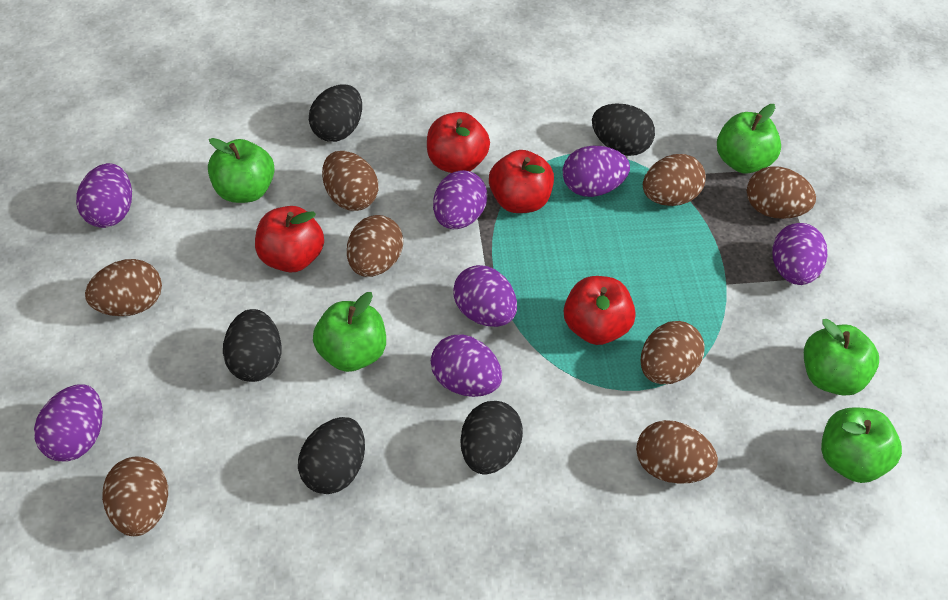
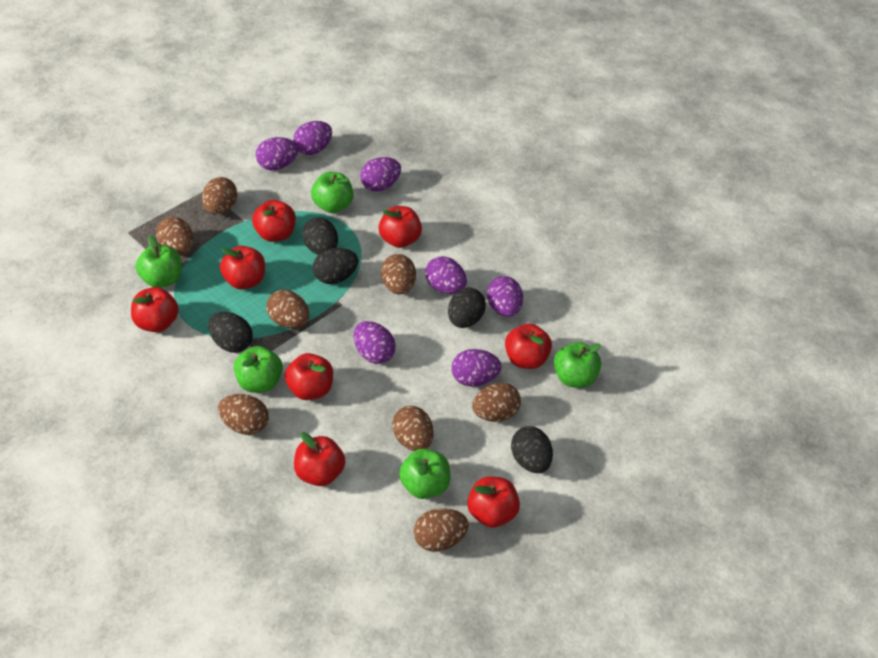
red apple: [255,206,324,272] [427,112,490,173] [489,150,554,213] [564,276,636,345] = 4 -> [131,287,179,332] [220,246,265,289] [252,200,296,242] [285,353,333,400] [294,432,345,486] [379,206,422,248] [467,476,520,528] [505,324,552,369] = 8

